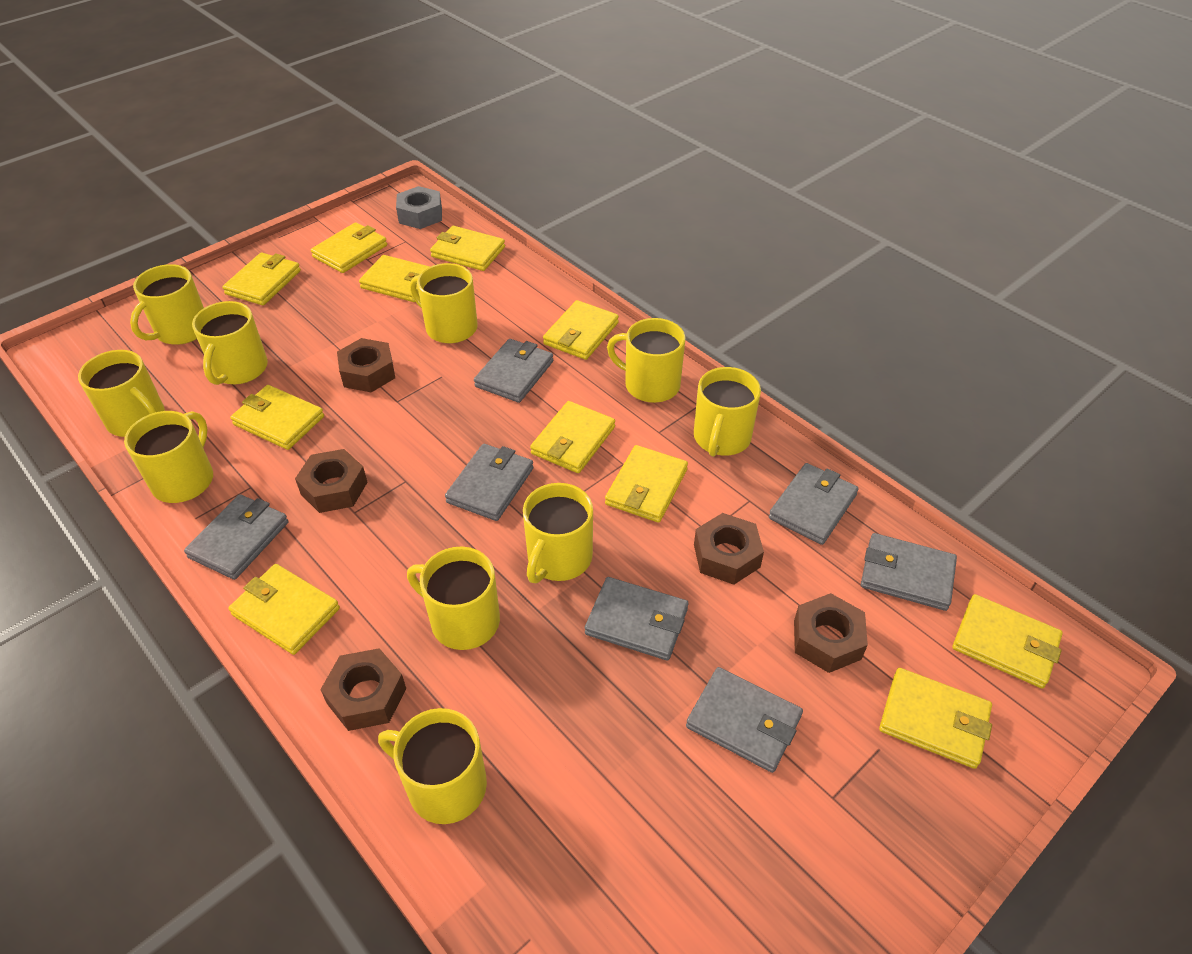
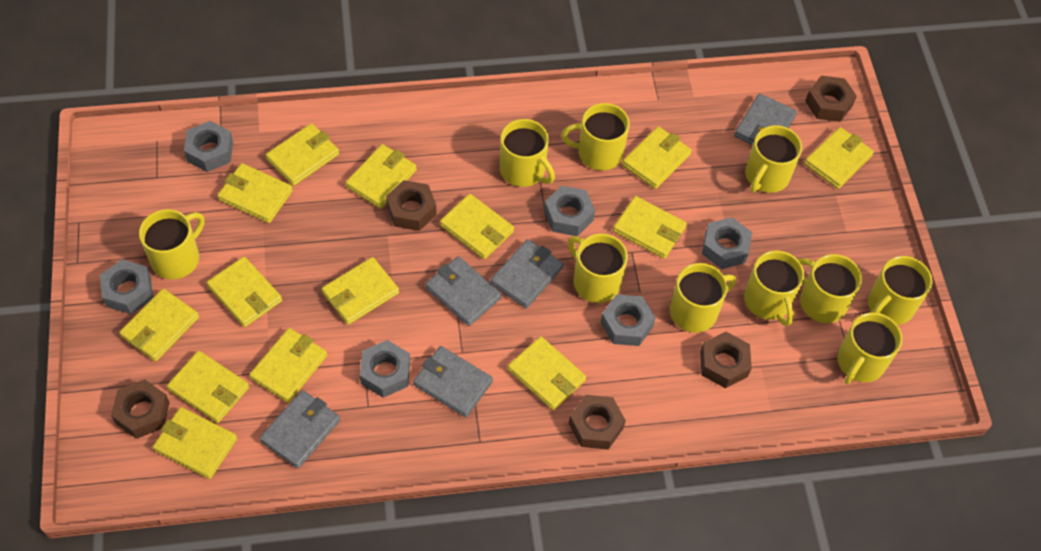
grey nut: [396,186,442,229] = 1 -> [100,259,153,314] [184,121,233,172] [360,340,410,398] [544,186,595,236] [601,294,655,346] [702,217,752,269] = 6
grey wallet: [184,494,289,580] [445,444,533,521] [474,339,553,403] [585,577,688,660] [686,667,803,773] [769,463,859,545] [861,533,957,611] = 7 -> [260,390,340,469] [413,346,493,417] [426,256,502,326] [490,239,564,309] [734,93,797,145] = 5
yellow wallet: [222,253,301,305] [228,564,340,655] [230,385,324,450] [311,222,387,273] [359,255,430,302] [430,226,505,271] [530,401,615,473] [543,300,619,360] [605,445,688,523] [879,668,992,769] [953,594,1063,688] = 11 -> [119,289,199,362] [153,407,237,479] [167,351,249,423] [207,257,282,327] [218,163,293,223] [249,328,327,403] [266,123,339,186] [322,257,399,325] [346,144,417,209] [440,194,514,259] [508,336,586,410] [613,196,687,259] [622,126,692,189] [804,127,874,189] = 14

